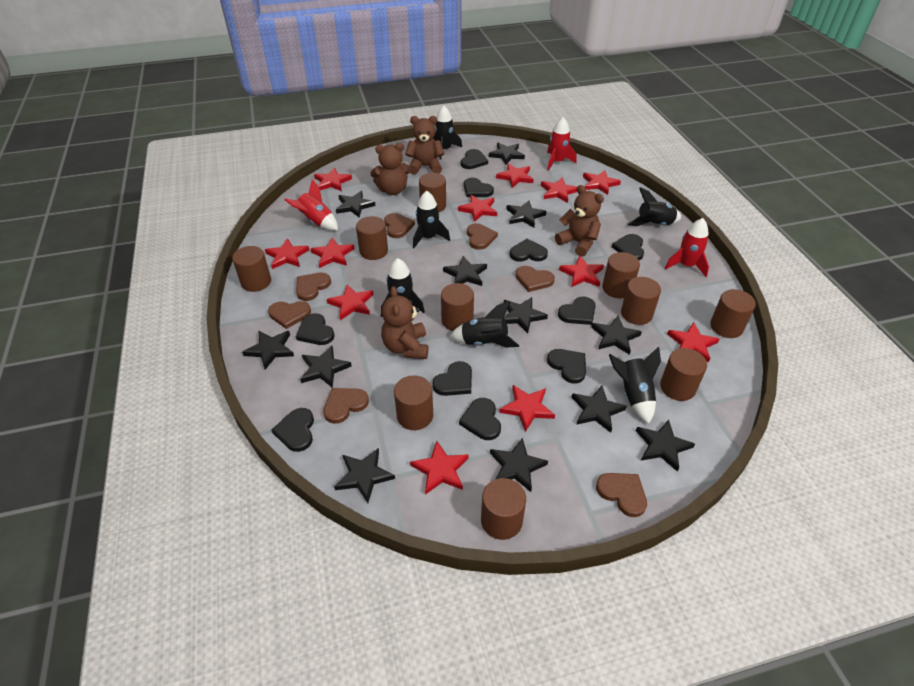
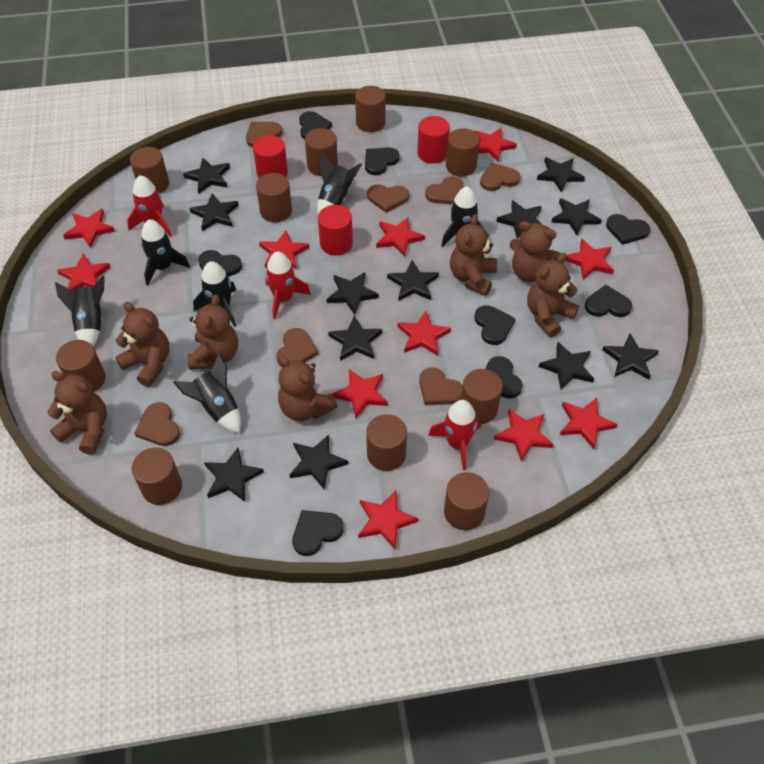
black heart: [272,408,314,452] [296,313,335,345] [432,361,472,396] [459,398,501,440] [461,149,488,169] [464,178,494,197] [510,239,548,262] [547,349,586,384] [558,297,596,325] [612,234,644,260] = 10 -> [198,250,242,277] [292,510,344,556] [299,111,332,140] [365,147,400,175] [474,305,515,345] [485,356,523,399] [585,285,632,317] [606,214,650,245] = 8
brown teddy bear: [370,143,411,195] [381,286,428,359] [405,116,444,175] [555,185,604,257] = 4 -> [47,371,107,455] [115,302,170,387] [188,294,238,370] [278,356,338,421] [450,214,497,296] [510,221,561,282] [527,253,579,337] = 7
red cylinder: none = 0 -> [253,135,288,178] [318,205,353,255] [417,116,450,164] = 3
red star: [265,238,309,269] [311,238,355,268] [314,167,352,191] [327,284,374,320] [410,441,469,495] [458,195,497,222] [496,164,534,188] [499,385,555,432] [541,177,577,203] [559,255,604,287] [583,170,621,195] [667,322,719,363] = 12 -> [57,253,111,291] [63,209,115,248] [259,231,309,270] [332,369,388,418] [358,491,418,549] [376,217,425,257] [397,311,451,356] [474,128,517,161] [494,409,554,462] [560,398,617,449] [565,238,614,279] = 11

